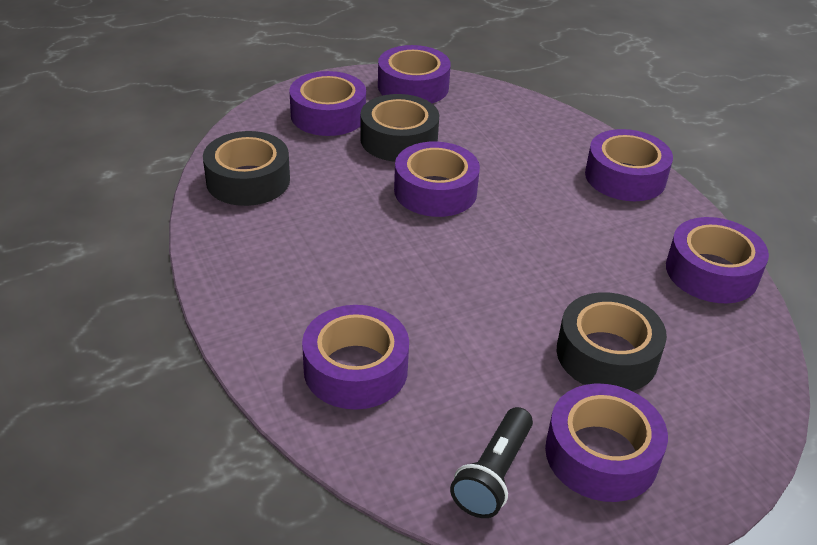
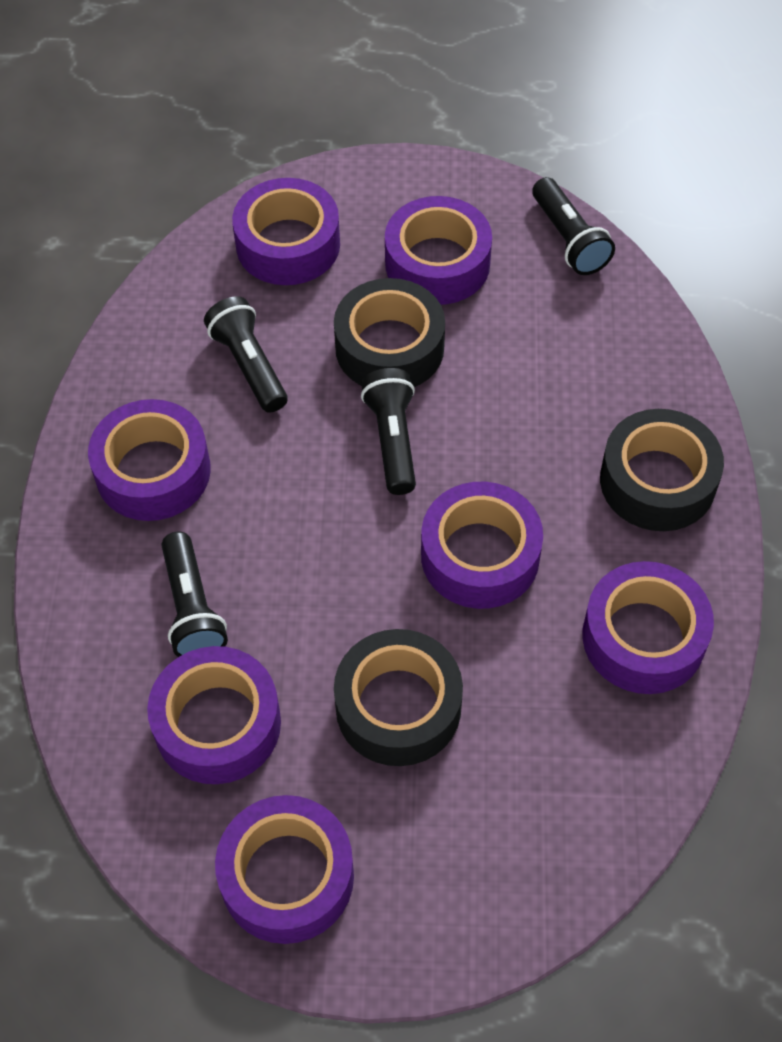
black flashlight: [450,407,533,518] = 1 -> [161,532,228,657] [204,296,288,413] [361,368,416,495] [532,177,615,275] = 4

